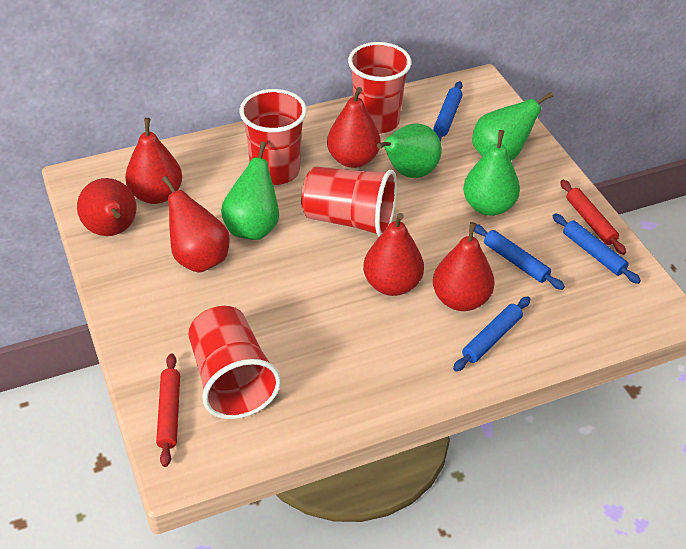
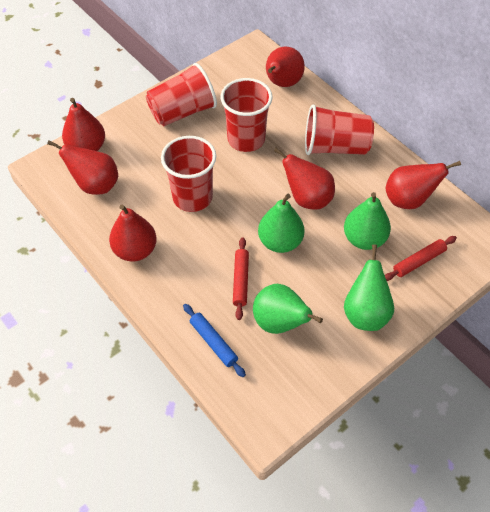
blue rolling pin: [433,81,463,141] [453,296,530,371] [474,224,565,290] [552,214,641,284] = 4 -> [183,304,246,377] = 1

